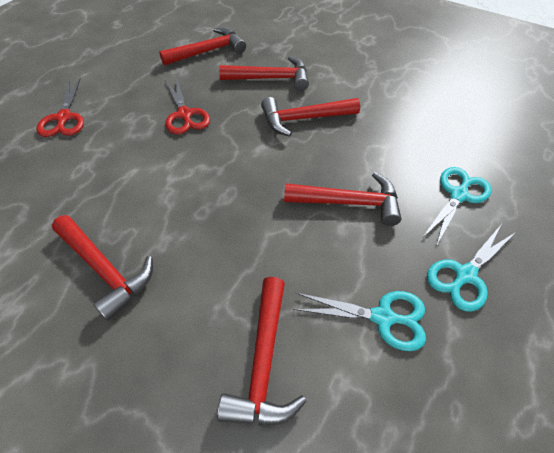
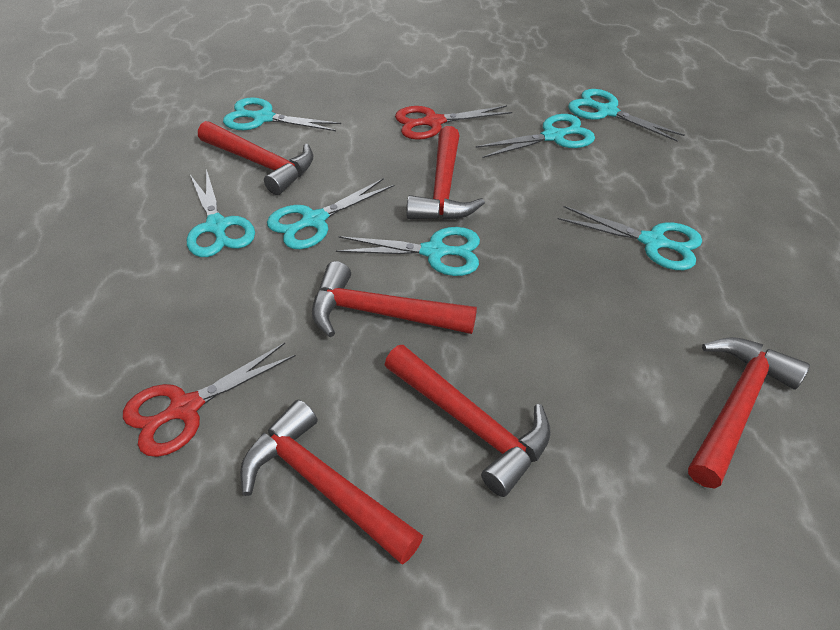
turquoise scissors: [293,291,426,351] [422,167,492,246] [427,225,516,312] = 3 -> [187,169,255,257] [223,97,341,131] [267,178,394,249] [336,227,480,276] [476,114,595,158] [558,206,702,270] [568,89,684,142] = 7

